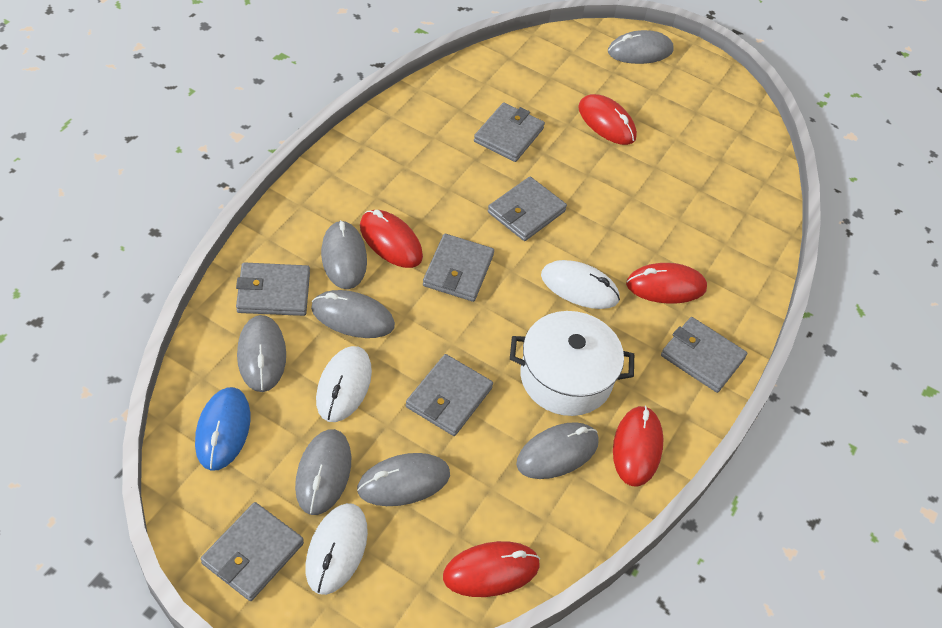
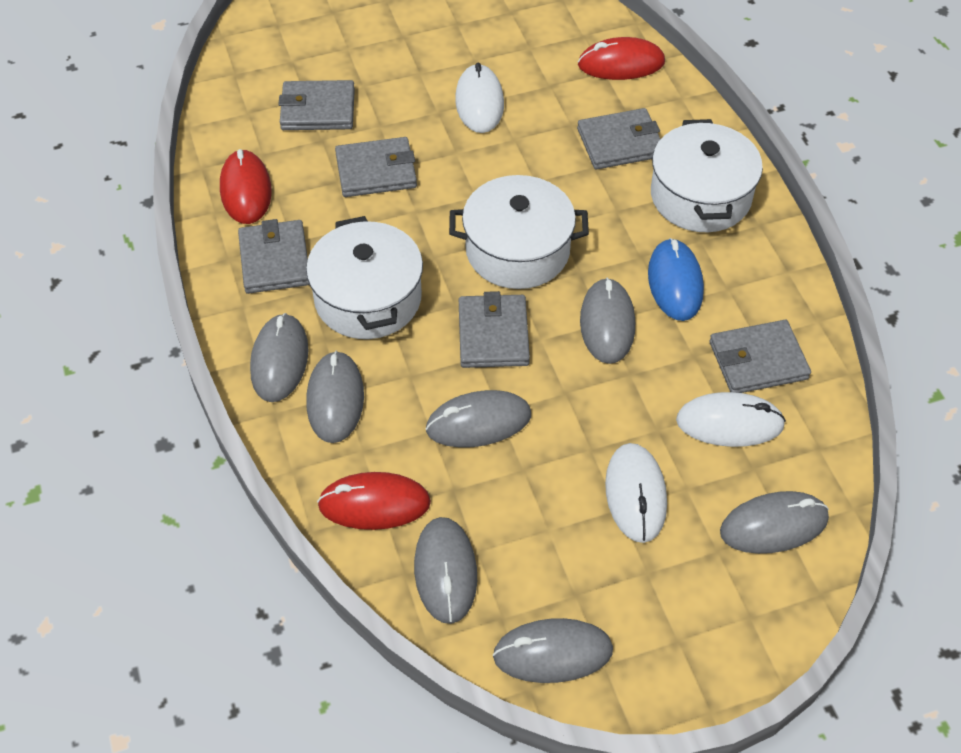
grey wallet: [201,502,304,601] [236,262,310,316] [406,354,493,436] [423,234,494,302] [474,102,545,162] [488,177,567,241] [661,317,747,393] = 7 -> [238,219,309,294] [278,80,355,130] [335,137,417,197] [459,291,530,368] [577,108,660,170] [709,320,811,393] = 6
red mouse: [360,210,423,268] [443,541,540,597] [578,94,637,145] [613,406,663,486] [626,263,707,304] = 5 -> [220,149,272,224] [317,472,431,530] [578,37,665,80] = 3
white pot: [510,311,634,416] = 1 -> [306,216,423,339] [449,175,589,289] [651,119,763,232] = 3

